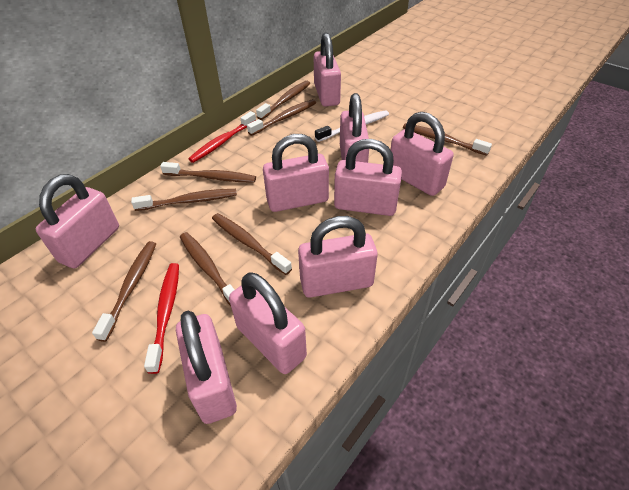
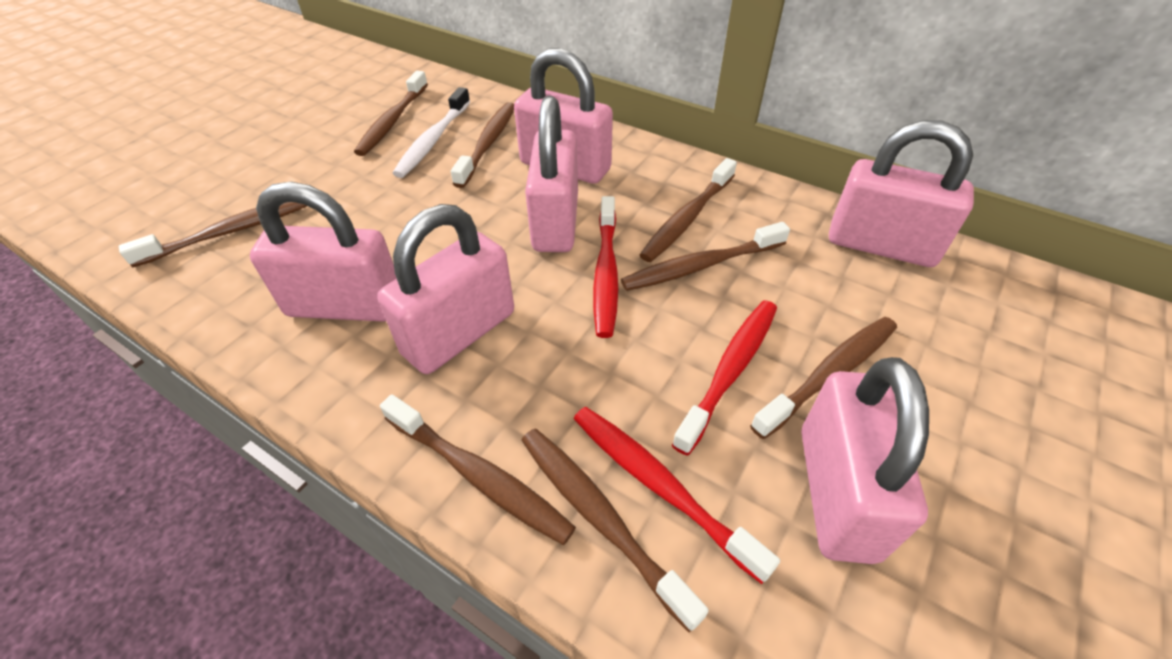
pink padlock: [36,174,119,268] [176,311,237,424] [229,272,307,374] [263,134,329,212] [298,216,378,298] [314,32,341,107] [334,139,402,216] [340,93,369,163] [390,112,454,196] = 9 -> [250,182,397,322] [377,204,514,374] [514,48,613,184] [525,96,578,252] [801,357,929,564] [829,120,974,267] = 6
red toothbrush: [144,263,179,374] [188,111,256,163] = 2 -> [574,407,780,584] [593,196,618,338] [672,300,777,456] = 3

